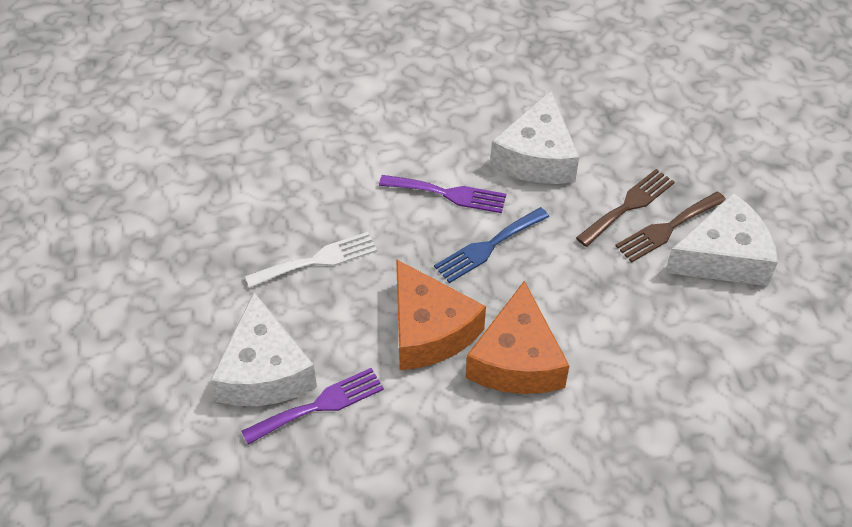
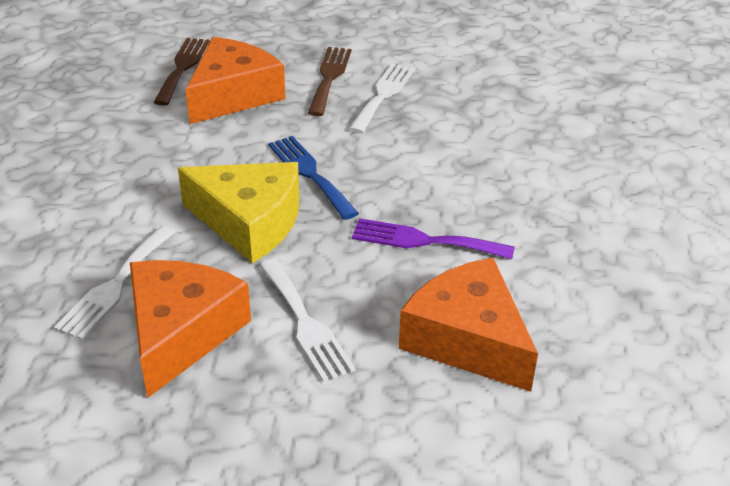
orange cheese: [396,259,486,370] [466,281,569,394] = 2 -> [130,260,251,398] [186,37,285,124] [399,258,538,392] = 3
purple fork: [241,368,384,445] [379,175,506,213] = 2 -> [352,218,515,259] = 1
white cheese: [210,292,317,406] [490,91,579,184] [665,193,778,286] = 3 -> none = 0
white fork: [245,232,377,288] = 1 -> [54,226,175,340] [259,259,355,382] [349,63,415,134] = 3
yellow cheese: none = 0 -> [178,162,299,263] = 1

